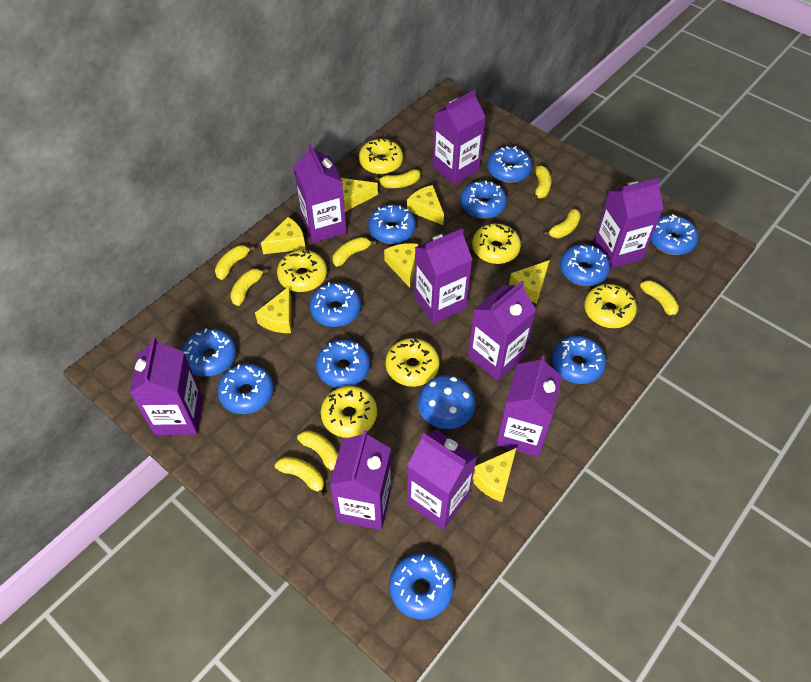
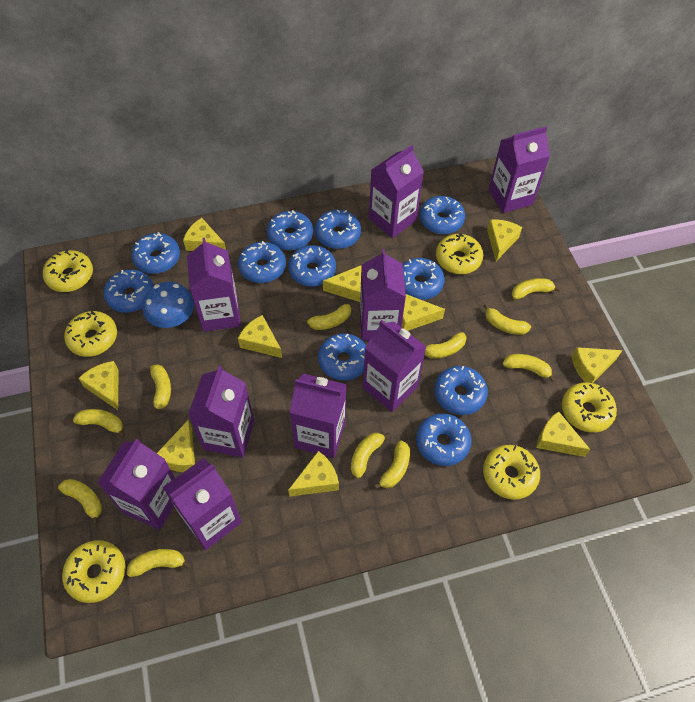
yellow banana: [215,245,255,280] [230,268,268,306] [275,457,324,499] [297,430,338,477] [333,237,376,267] [374,169,421,188] [532,165,552,200] [543,209,581,239] [640,280,679,321] = 9 -> [58,479,102,525] [73,409,125,438] [127,549,191,577] [150,364,171,414] [302,304,351,330] [351,433,391,478] [373,441,410,489] [425,332,467,359] [484,304,531,335] [502,354,556,382] [512,278,561,299] = 11
yellow cheese: [255,286,291,333] [261,217,306,254] [341,178,378,212] [384,243,418,288] [407,185,444,225] [472,448,516,502] [509,260,550,303] = 7 -> [78,361,119,410] [157,420,195,472] [183,218,226,251] [238,315,282,358] [288,451,339,497] [323,265,362,302] [402,294,445,331] [487,219,522,261] [536,411,591,457] [572,347,622,383] = 10

